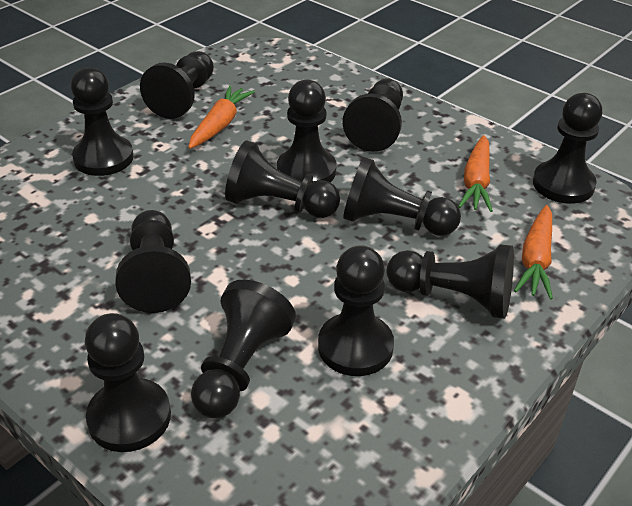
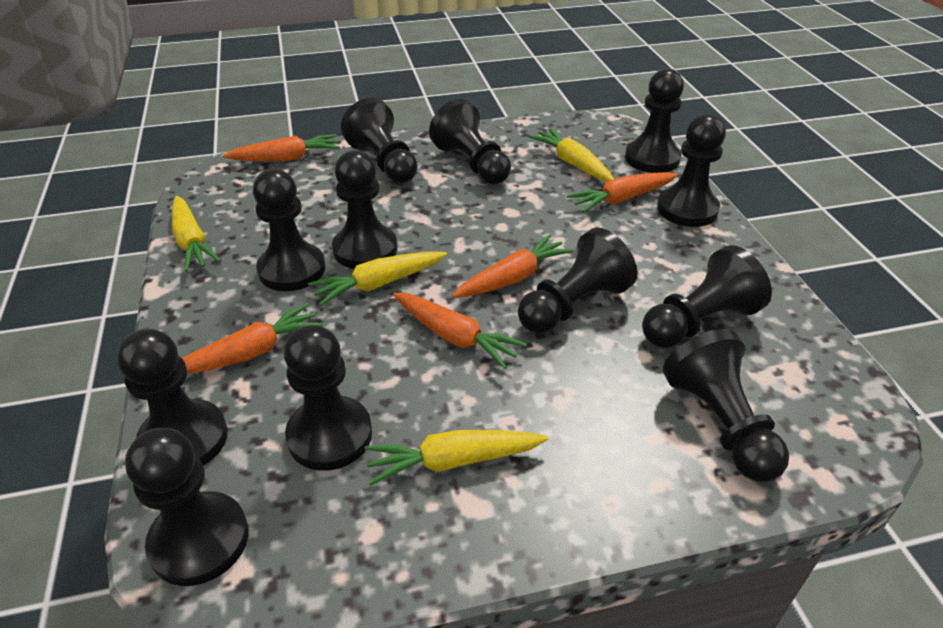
orange carrot: [188,85,255,149] [458,135,493,212] [514,205,553,299] = 3 -> [182,303,323,374] [223,134,340,161] [393,293,527,369] [452,234,573,298] [567,172,678,213] = 5
yellow carrot: none = 0 -> [172,196,221,272] [308,251,447,306] [365,430,548,486] [529,128,614,181] = 4

